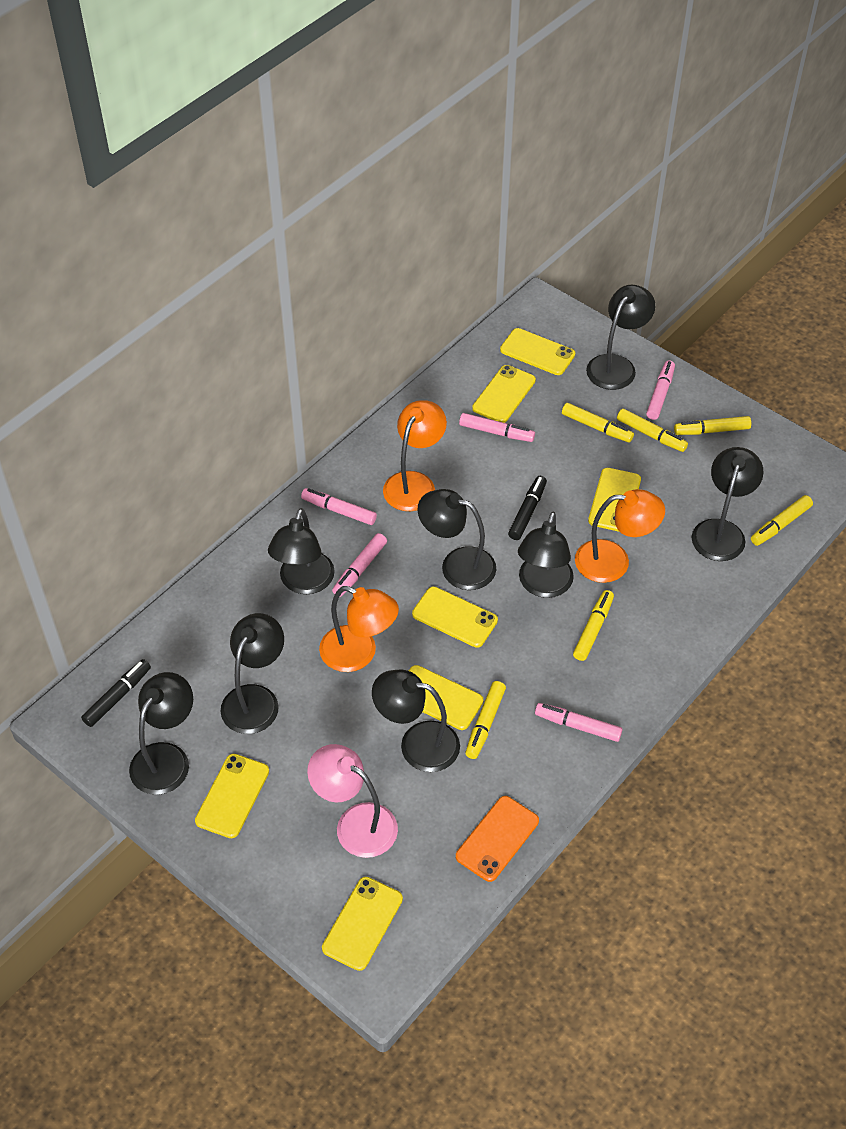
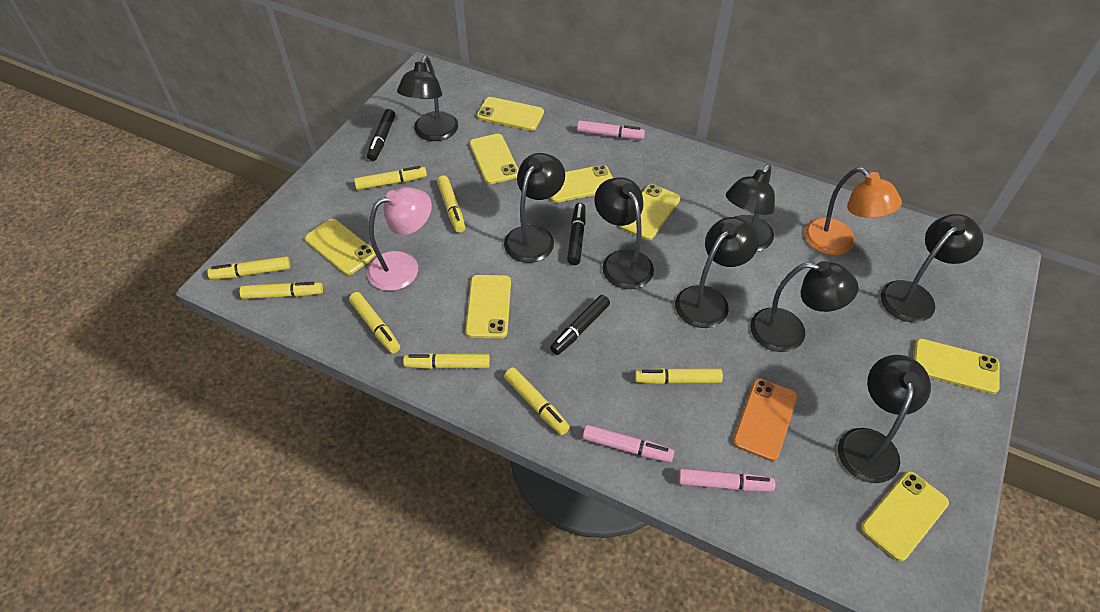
black marker: [81,659,151,727] [508,476,547,540] = 2 -> [367,109,395,161] [550,295,610,355] [567,203,586,265] = 3
orange lamp: [319,586,399,672] [383,400,447,511] [575,489,665,583] = 3 -> [804,167,902,255] = 1
pink marker: [301,488,377,525] [332,533,387,597] [459,413,535,442] [535,703,622,742] [646,360,675,420] = 5 -> [577,120,645,140] [583,425,674,462] [678,468,775,492] = 3
yellow marker: [465,681,506,759] [562,403,634,443] [573,590,614,661] [617,409,688,452] [674,416,751,435] [751,495,813,546] = 6 -> [207,256,290,280] [240,282,323,299] [349,292,400,353] [354,166,427,190] [403,353,490,369] [437,175,465,233] [504,367,570,435] [635,368,723,384] = 8
yellow phone: [195,754,269,838] [322,877,403,971] [409,665,483,730] [412,587,498,648] [472,365,536,423] [500,328,575,375] [588,468,641,532] = 7 -> [305,219,376,275] [465,275,511,338] [469,134,519,184] [477,97,544,131] [550,165,613,203] [619,184,680,240] [861,471,949,562] [913,339,1000,394] = 8

